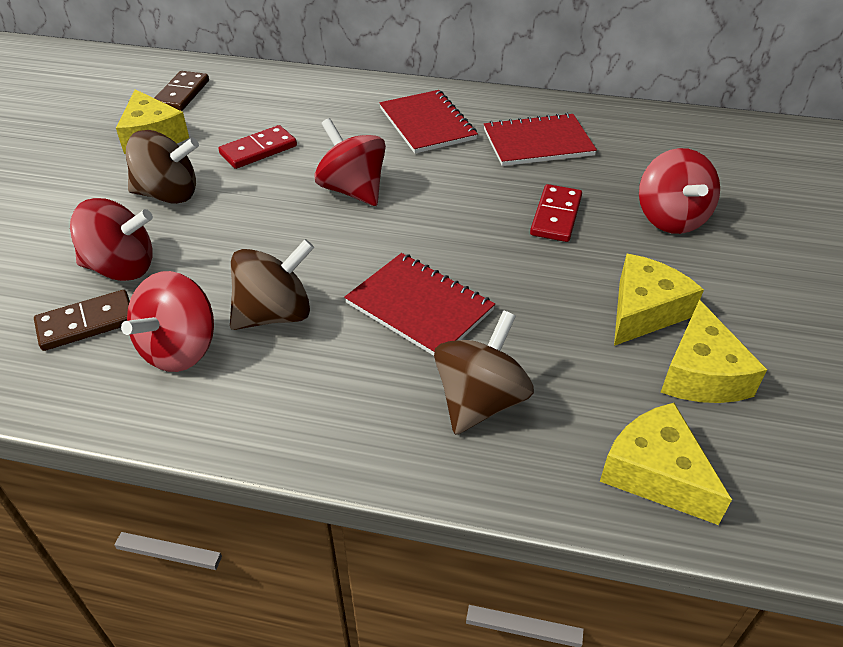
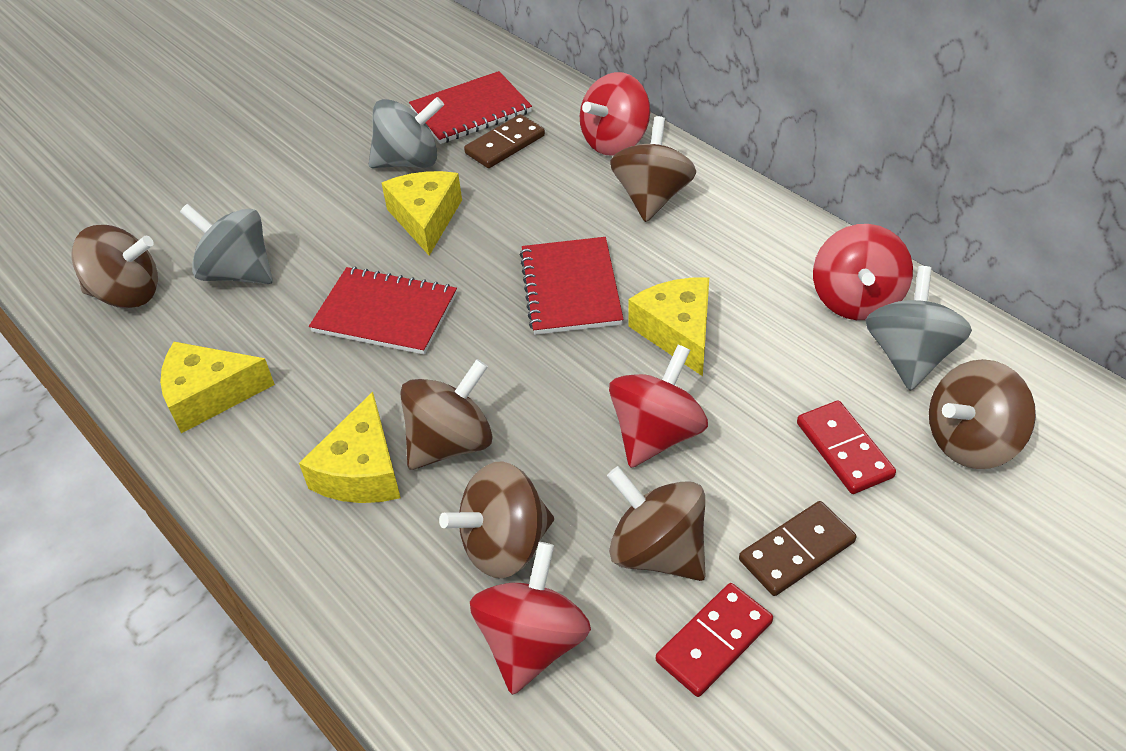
brown spinning top: [126,130,199,204] [230,239,314,330] [434,311,534,435] = 3 -> [72,225,158,308] [400,359,493,470] [439,461,554,578] [607,466,706,581] [610,116,696,222] [929,359,1036,469] = 6
grey spinning top: none = 0 -> [180,204,273,284] [369,97,444,168] [866,266,972,391] = 3

